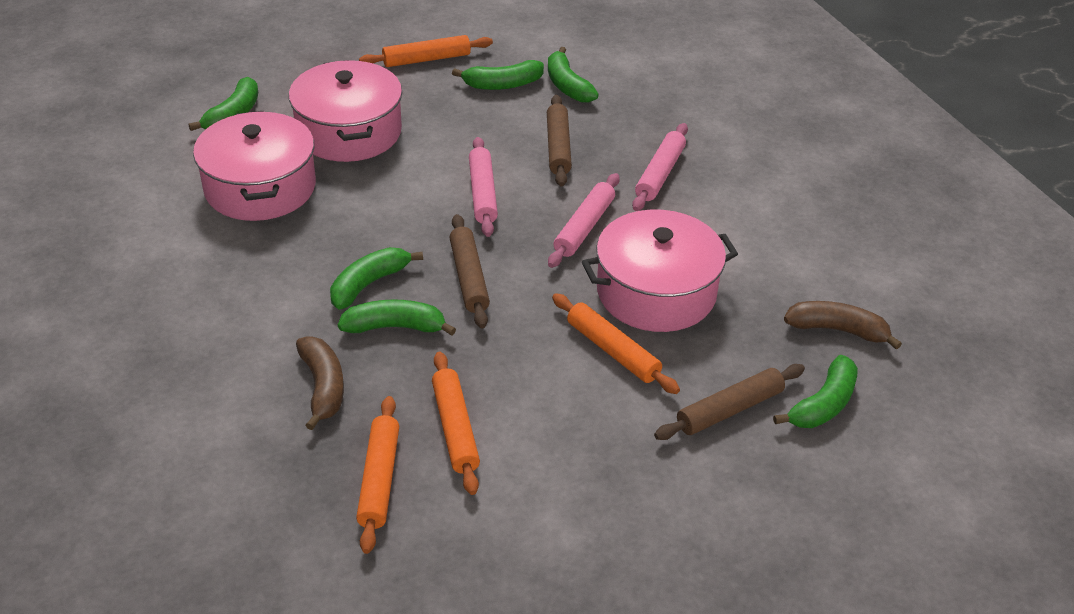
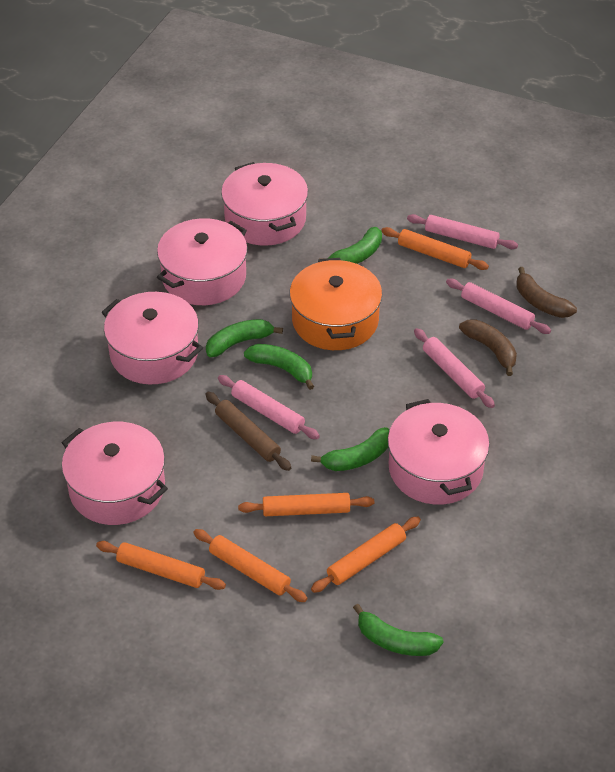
brown rolling pin: [450,214,490,328] [547,95,572,187] [654,364,805,440] = 3 -> [205,392,291,471] = 1
green banana: [189,77,258,131] [330,247,423,309] [338,299,456,336] [452,60,544,90] [548,47,599,103] [773,355,858,428] = 6 -> [206,319,283,357] [244,344,314,390] [311,427,389,471] [319,227,382,264] [353,604,444,656] = 5
orange pot: none = 0 -> [290,258,382,350] = 1
orange rolling pin: [356,396,399,554] [359,35,493,67] [432,352,480,495] [552,293,680,394] = 4 -> [96,541,226,590] [193,529,307,602] [238,493,374,516] [311,517,421,593] [381,227,489,270] = 5
pink pot: [193,111,316,221] [289,60,402,162] [582,209,738,332] = 3 -> [62,422,168,525] [102,292,203,384] [157,218,247,305] [221,162,308,246] [388,399,490,505] = 5
pink rolling pin: [469,137,498,237] [548,173,620,268] [632,123,688,211] = 3 -> [218,375,320,439] [407,214,518,249] [414,328,495,408] [446,279,551,334] = 4

